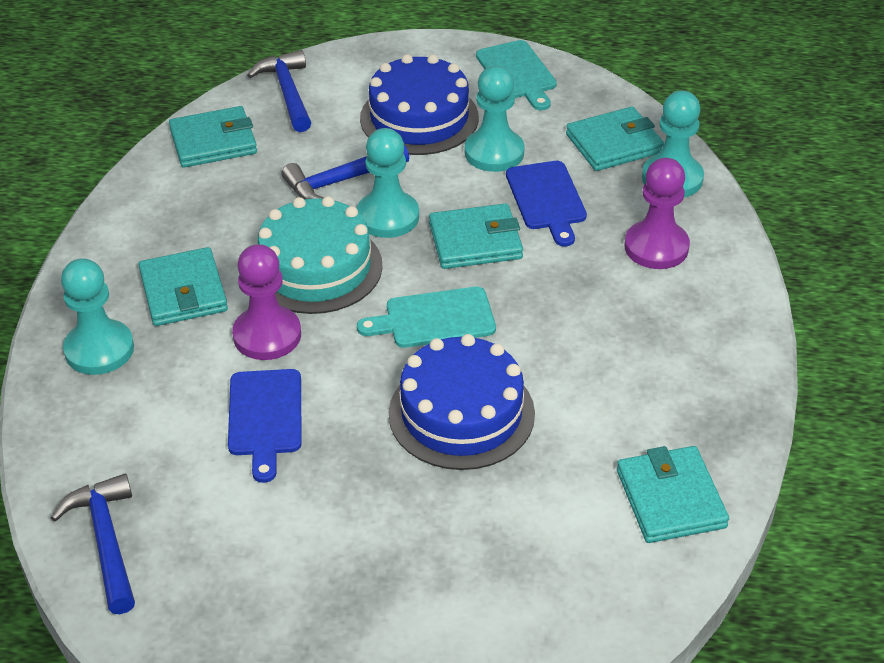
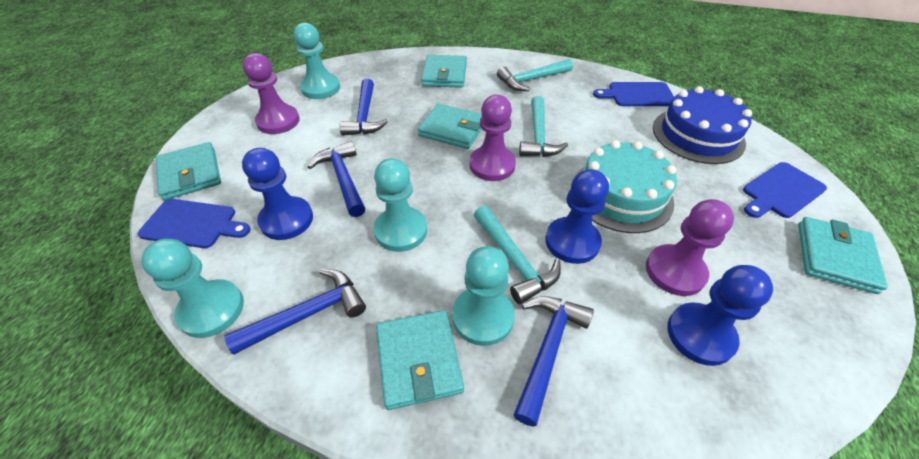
blue cake: [360,54,479,155] [389,334,535,470] = 2 -> [653,86,752,164] = 1
blue cutting board: [228,369,302,483] [506,161,587,247] = 2 -> [138,199,250,248] [593,82,674,106] [743,162,827,218] = 3
blue hammer: [51,474,135,614] [247,50,311,132] [281,145,409,200] = 3 -> [224,269,366,355] [308,141,365,217] [339,79,388,136] [513,296,594,427] = 4
blue pawn: none = 0 -> [242,148,313,240] [545,169,609,264] [667,265,773,366] = 3
purple pawn: [232,244,301,360] [625,158,690,269] = 2 -> [243,53,300,134] [469,95,516,181] [646,199,734,296] = 3
turquoise cutting board: [357,287,496,348] [476,40,557,111] = 2 -> none = 0
turquoise hammer: none = 0 -> [474,206,561,304] [497,59,573,91] [519,96,568,157] = 3

